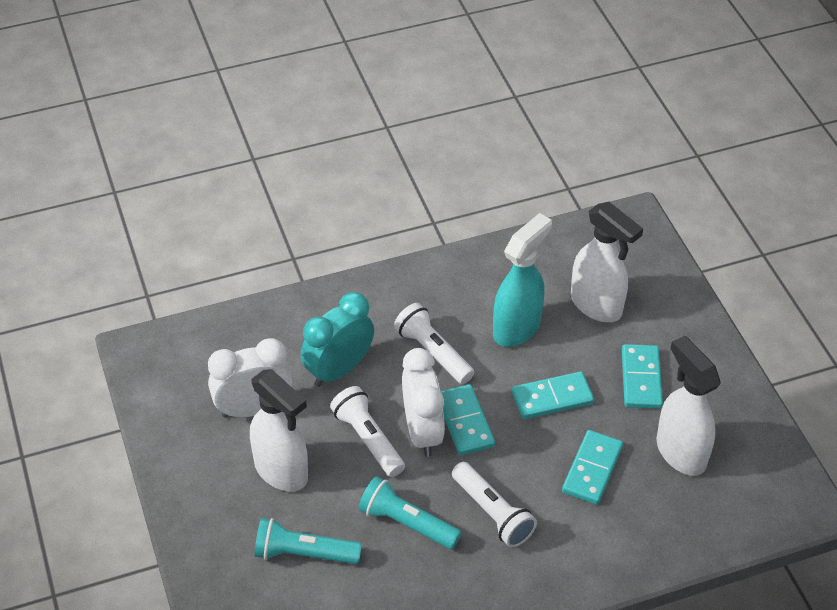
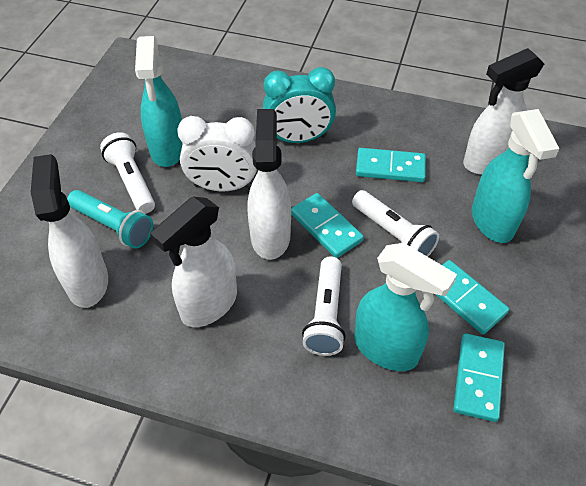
turquoise flashlight: [254,518,362,564] [358,476,461,549] = 2 -> [67,190,153,249] = 1
turquoise spray bottle: [493,213,552,347] = 1 -> [135,36,183,167] [354,243,457,371] [472,109,560,243] = 3
white clock: [208,338,292,418] [402,348,445,457] = 2 -> [177,116,257,192] = 1
white spray bottle: [250,369,308,492] [571,202,643,322] [657,336,721,476] = 3 -> [31,154,108,308] [150,197,237,327] [247,109,291,260] [463,48,544,175] = 4

